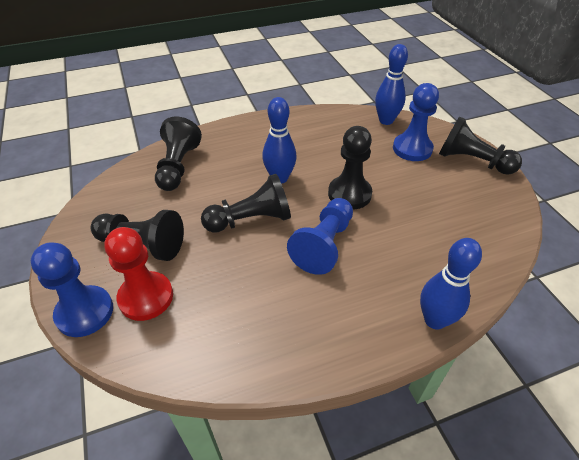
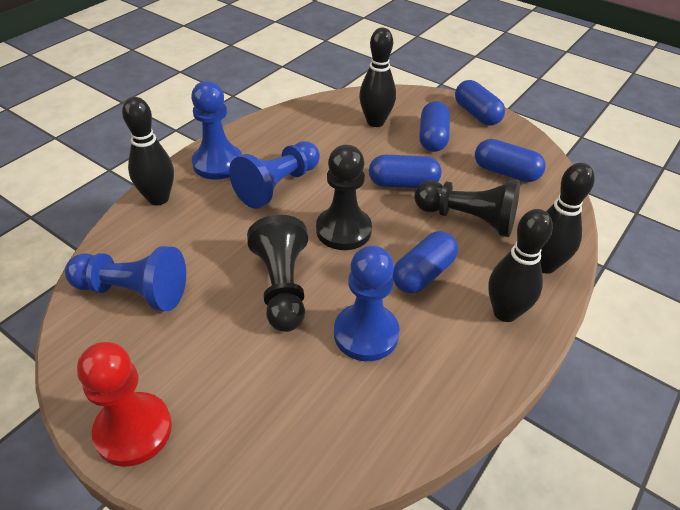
black bowling pin: none = 0 -> [122,97,174,205] [359,27,396,127] [488,209,553,322] [540,163,595,274] = 4
black pawn: [91,210,184,261] [155,117,202,191] [201,174,291,233] [328,126,372,210] [439,116,522,175] = 5 -> [247,215,308,332] [316,145,372,250] [414,180,520,237] = 3
blue bowling pin: [262,97,297,184] [375,44,408,125] [420,238,482,329] = 3 -> none = 0
blue capsule: none = 0 -> [369,155,441,188] [393,231,458,294] [419,101,450,152] [455,80,505,126] [475,139,546,182] = 5
blue pawn: [31,242,113,337] [287,198,353,275] [393,83,439,161] = 3 -> [65,246,186,311] [191,81,242,179] [229,141,320,209] [334,245,400,361] = 4

